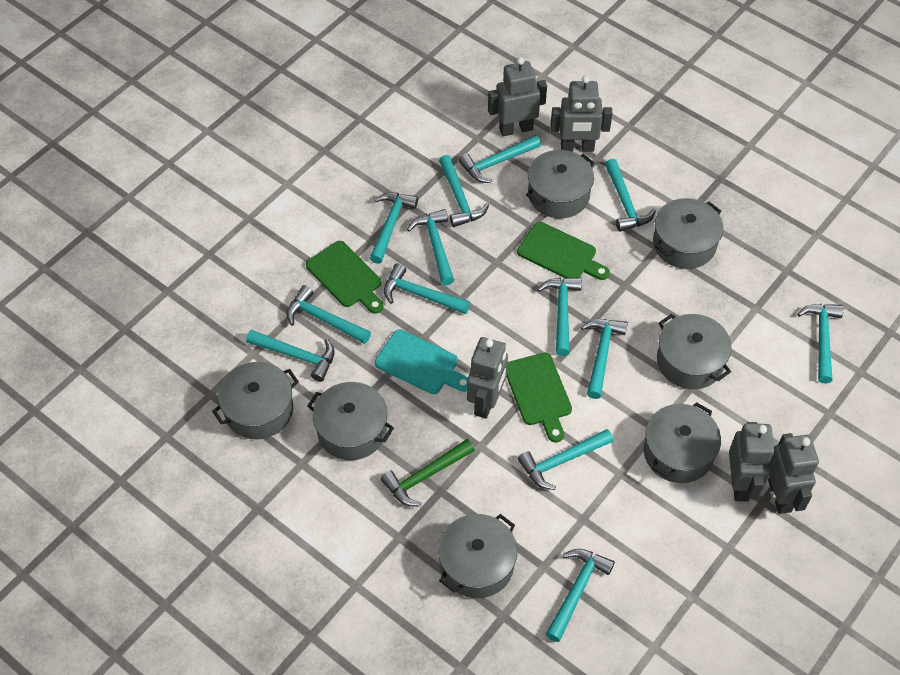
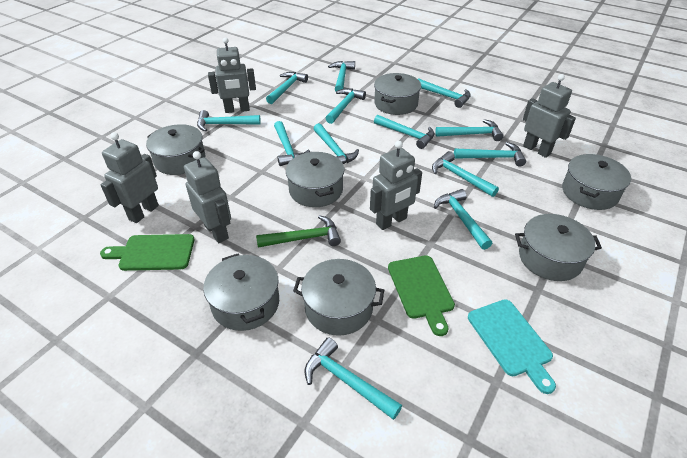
green cutting board: [306,241,384,314] [506,353,572,442] [517,222,610,280] = 3 -> [100,234,195,271] [388,255,455,336] = 2

